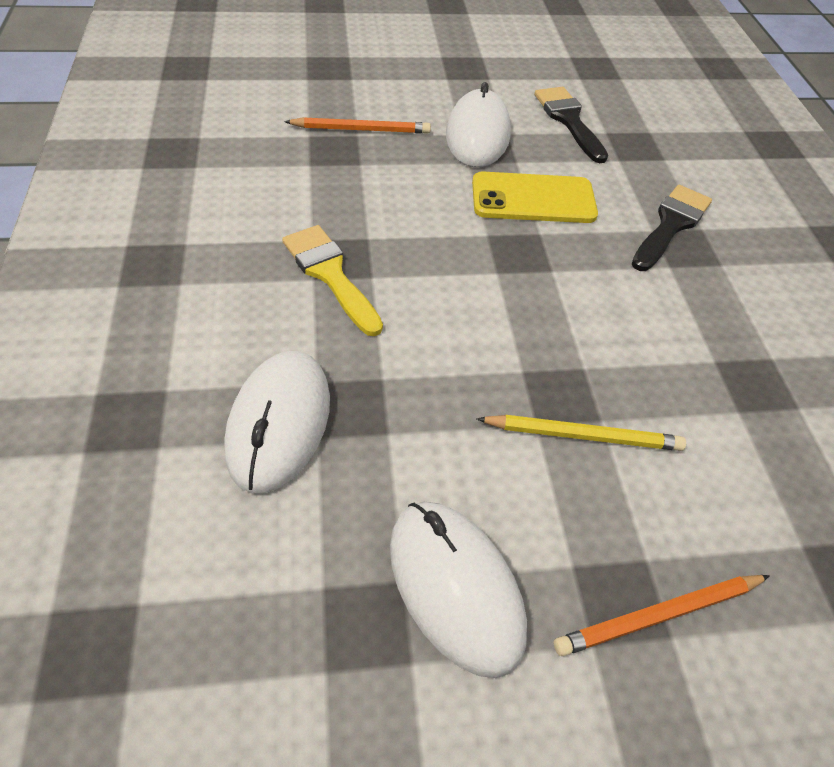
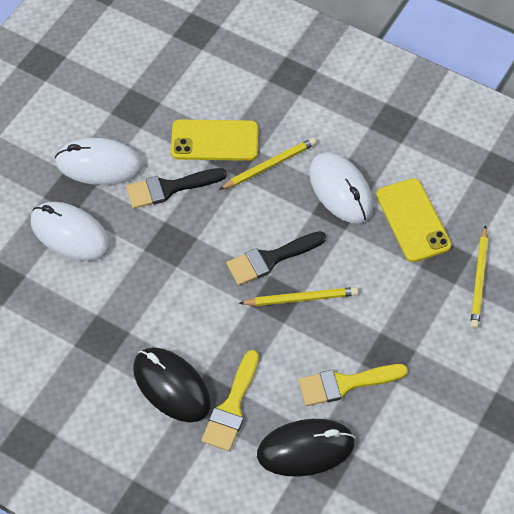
black mouse: none = 0 -> [133,347,211,422] [257,419,355,477] = 2
orange pencil: [284,117,431,134] [554,575,770,656] = 2 -> none = 0
yellow brush: [282,225,383,336] = 1 -> [202,350,259,451] [298,364,408,406] = 2
yellow pencil: [476,415,686,451] = 1 -> [219,138,316,190] [239,287,358,306] [470,225,488,329] = 3
yellow phone: [472,171,598,223] = 1 -> [171,119,258,161] [376,178,451,262] = 2

